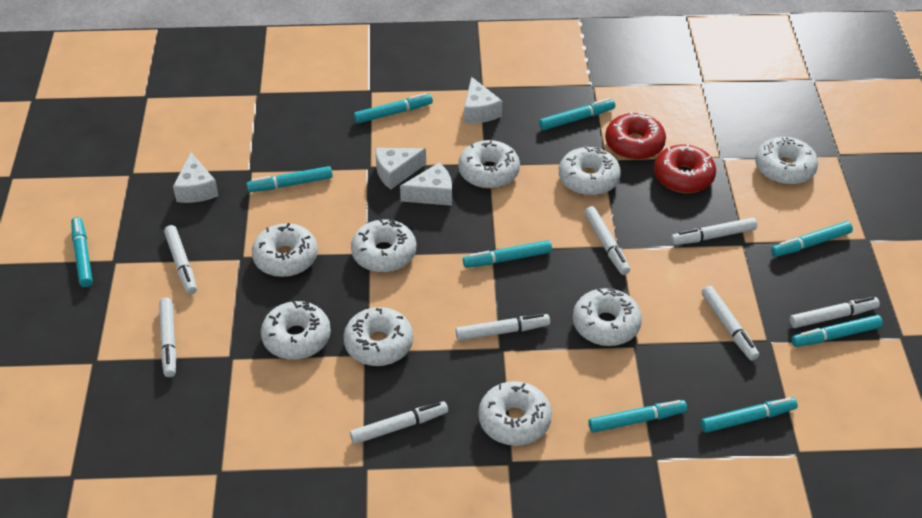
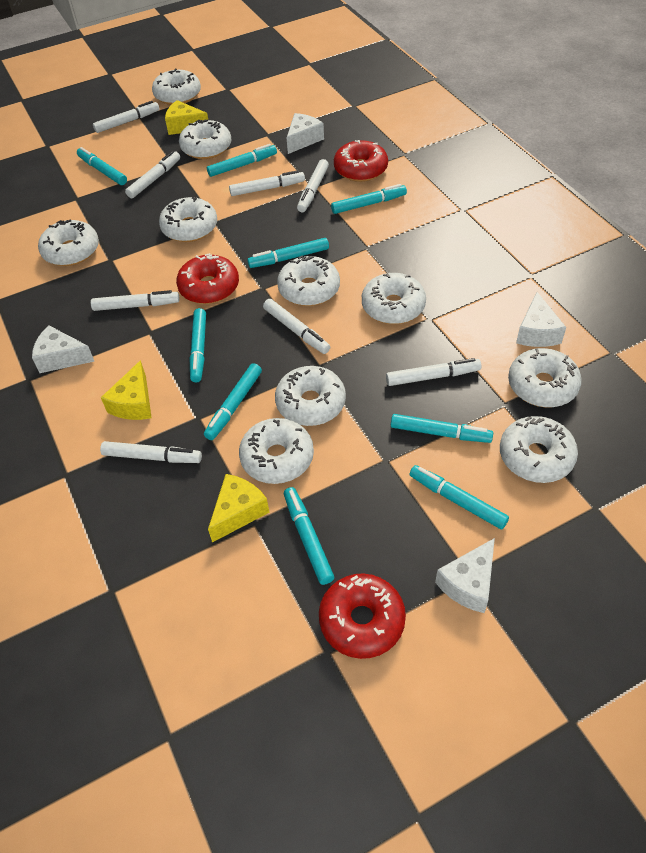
red donut: [605,112,666,160] [654,144,716,193] = 2 -> [176,253,239,304] [319,573,406,659] [334,140,388,182] = 3
white donut: [252,223,318,277] [261,301,331,360] [343,307,413,366] [351,218,416,273] [458,139,520,189] [478,381,552,446] [559,146,621,196] [573,288,642,346] [755,137,818,185] = 9 -> [38,220,99,266] [152,68,201,105] [159,197,217,242] [179,119,231,159] [239,418,314,484] [275,366,346,426] [277,255,340,306] [362,273,426,324] [500,416,578,483] [508,348,582,408] = 10
yellow cheese: none = 0 -> [101,360,152,420] [165,100,208,135] [208,474,269,542] = 3

